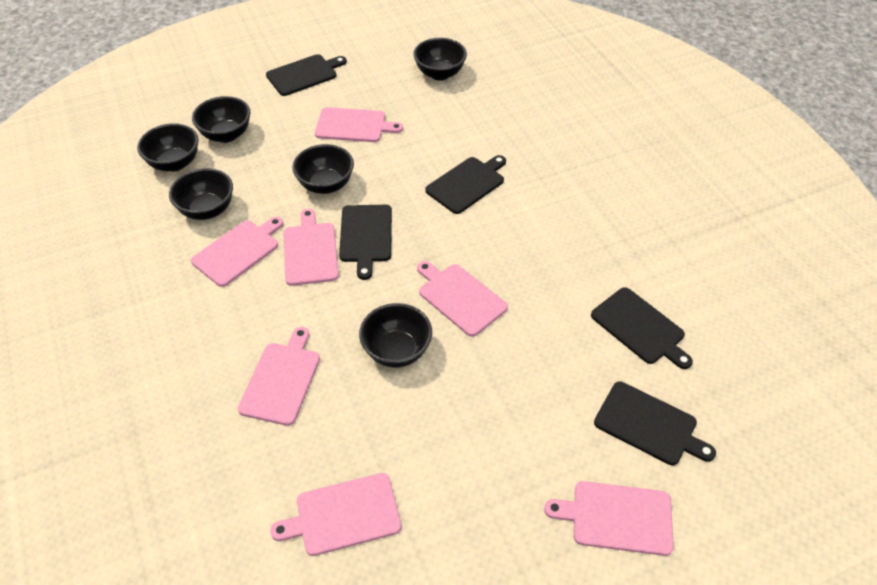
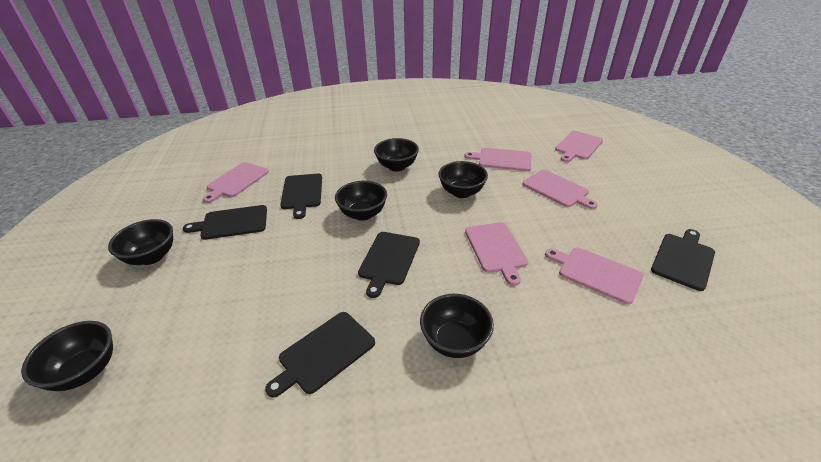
pink cutting board: [191,217,284,287] [238,327,320,426] [270,473,402,556] [283,209,339,286] [315,107,403,142] [417,261,508,337] [544,481,674,556] = 7 -> [203,162,269,203] [465,148,531,171] [465,222,528,286] [522,170,598,209] [545,248,644,304] [555,131,603,162] = 6

